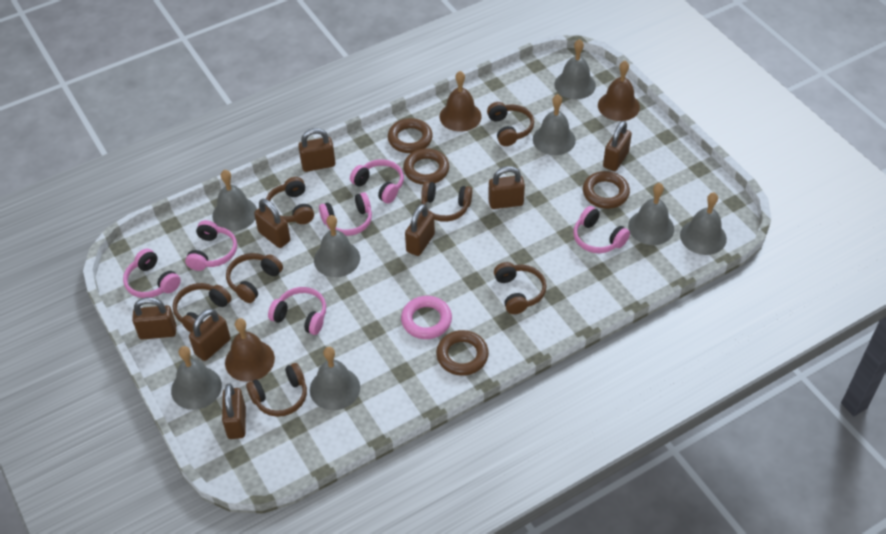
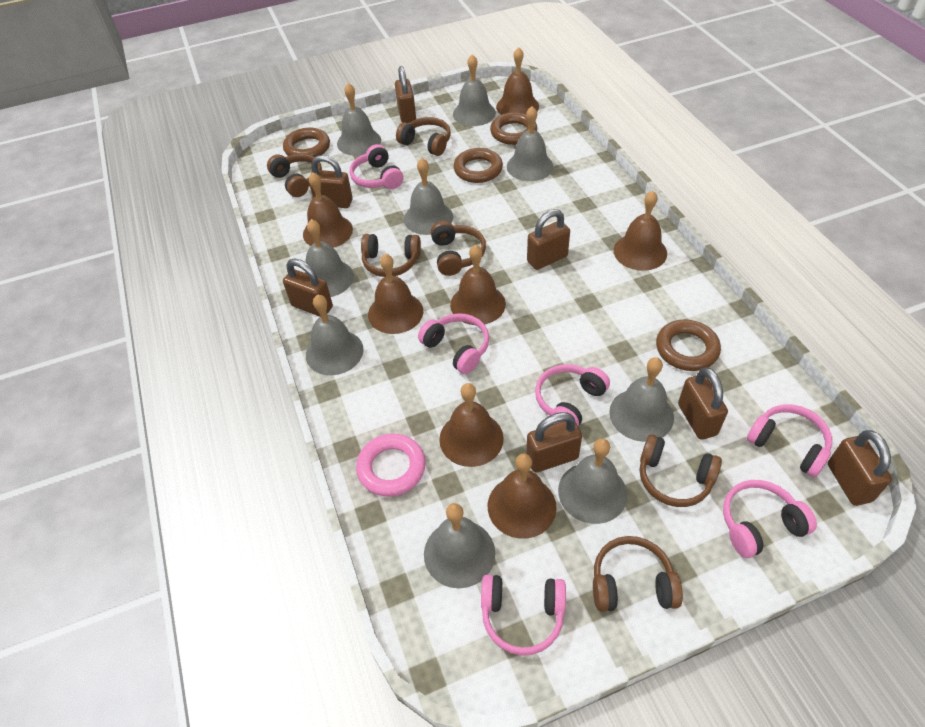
brown bell: [225,318,275,382] [440,71,482,132] [598,61,640,121] = 3 -> [303,172,353,248] [368,254,423,334] [439,383,504,467] [450,244,506,325] [488,454,557,539] [496,47,539,115] [613,190,667,271] = 7
brown headphones: [173,283,232,333] [226,253,283,303] [246,363,307,417] [266,177,314,224] [421,181,472,222] [487,102,534,146] [494,262,546,314] = 7 -> [267,154,322,197] [361,234,421,277] [396,117,451,156] [431,221,486,276] [593,536,683,612] [640,434,722,507] = 6
brown padlock: [132,297,176,340] [189,309,231,361] [222,384,246,439] [254,199,290,248] [298,128,335,172] [405,204,435,256] [488,166,525,209] [603,121,632,171] = 8 -> [283,259,333,317] [308,155,353,208] [395,66,416,123] [526,412,582,473] [527,209,570,270] [678,367,728,440] [828,430,892,506] = 7
grey bell: [171,346,222,410] [212,170,257,231] [310,347,360,410] [314,215,360,277] [533,94,576,155] [555,39,596,99] [628,183,674,245] [680,193,727,255] = 8 -> [304,219,354,297] [306,294,364,375] [337,83,381,156] [404,158,453,235] [424,503,495,588] [453,54,496,126] [507,106,554,181] [558,438,627,524] [609,357,674,442] = 9

